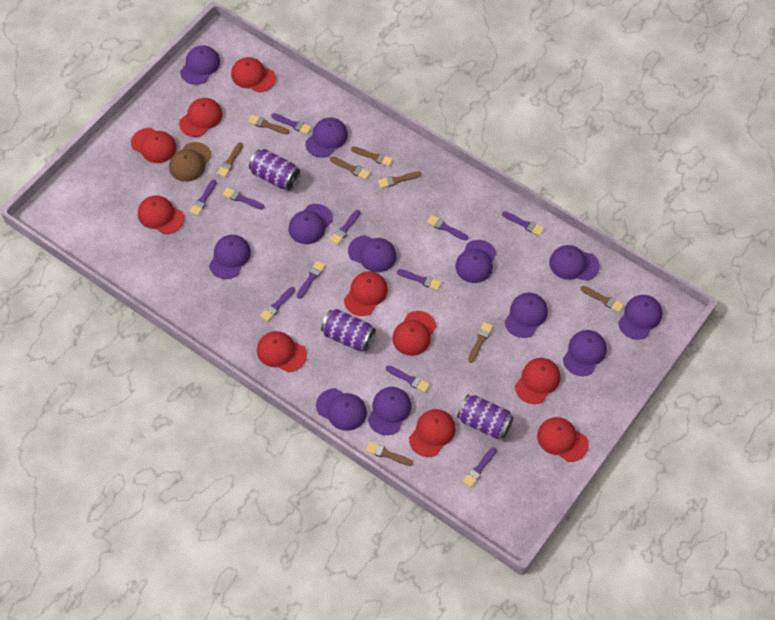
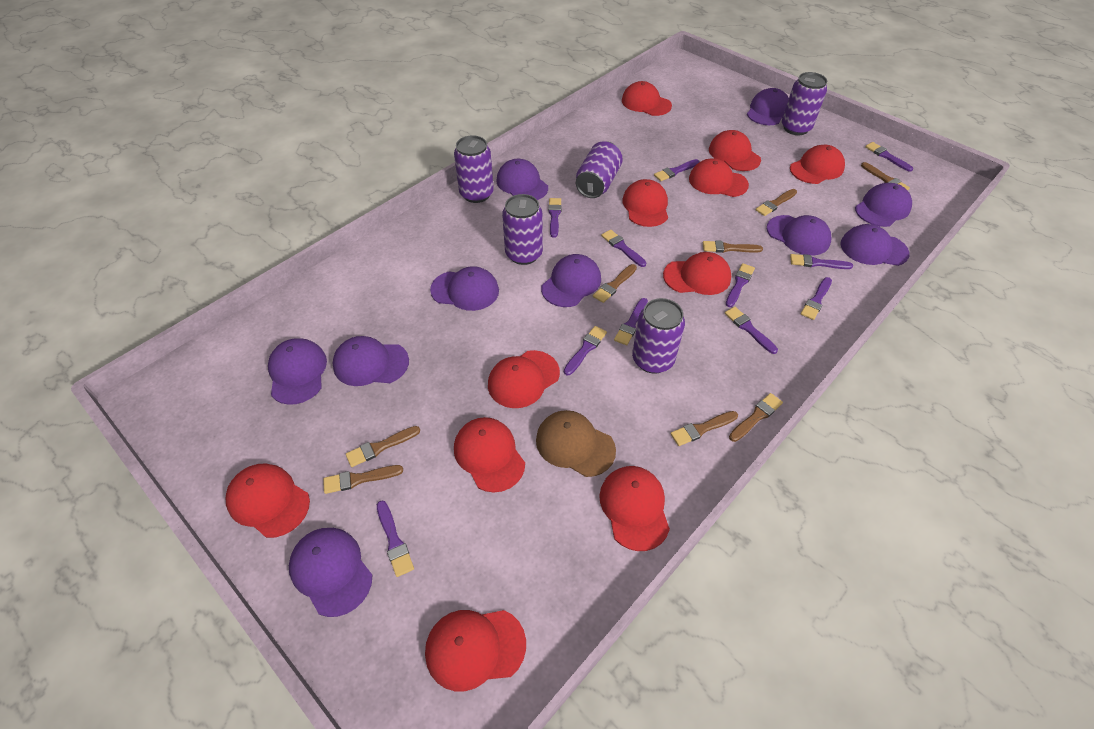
purple can: [249,149,300,190] [321,309,376,351] [457,395,514,439] = 3 -> [454,135,494,203] [502,194,543,265] [576,141,623,198] [632,298,685,374] [782,72,827,135] = 5
purple cap: [180,45,220,85] [209,235,251,279] [289,204,333,244] [305,118,348,158] [316,388,367,431] [348,235,397,272] [368,387,412,435] [455,240,496,283] [504,293,548,338] [549,245,600,281] [563,330,607,376] [618,295,662,340] = 12 -> [268,338,327,405] [289,528,372,617] [332,336,409,386] [430,266,499,311] [496,159,548,200] [541,254,601,307] [747,88,789,125] [767,215,831,255] [840,224,910,266] [855,183,912,227] = 10
red cap: [131,128,177,163] [138,195,184,234] [179,98,223,137] [231,57,276,92] [257,331,307,372] [344,271,388,316] [392,311,436,356] [409,409,456,457] [515,358,561,404] [537,417,589,462] = 10 -> [226,463,310,538] [425,610,526,691] [454,417,525,493] [488,350,560,408] [599,466,670,551] [622,81,672,116] [622,179,668,227] [663,252,731,295] [689,158,749,197] [709,130,761,171] [790,145,845,184] = 11

